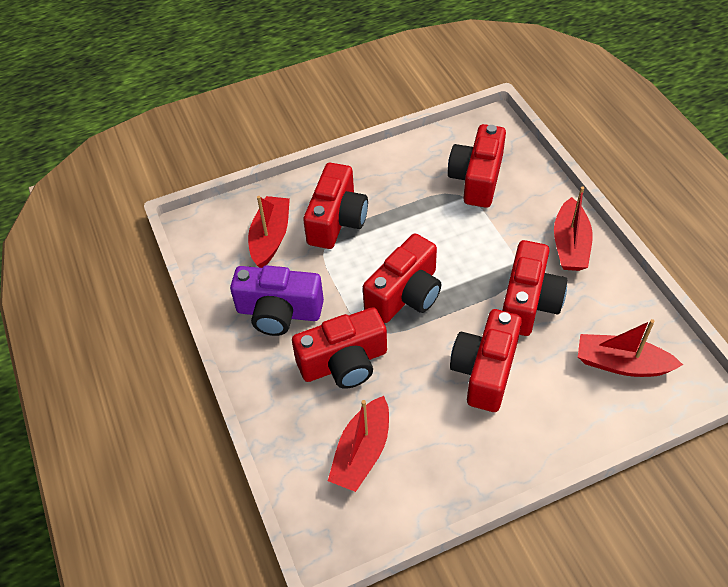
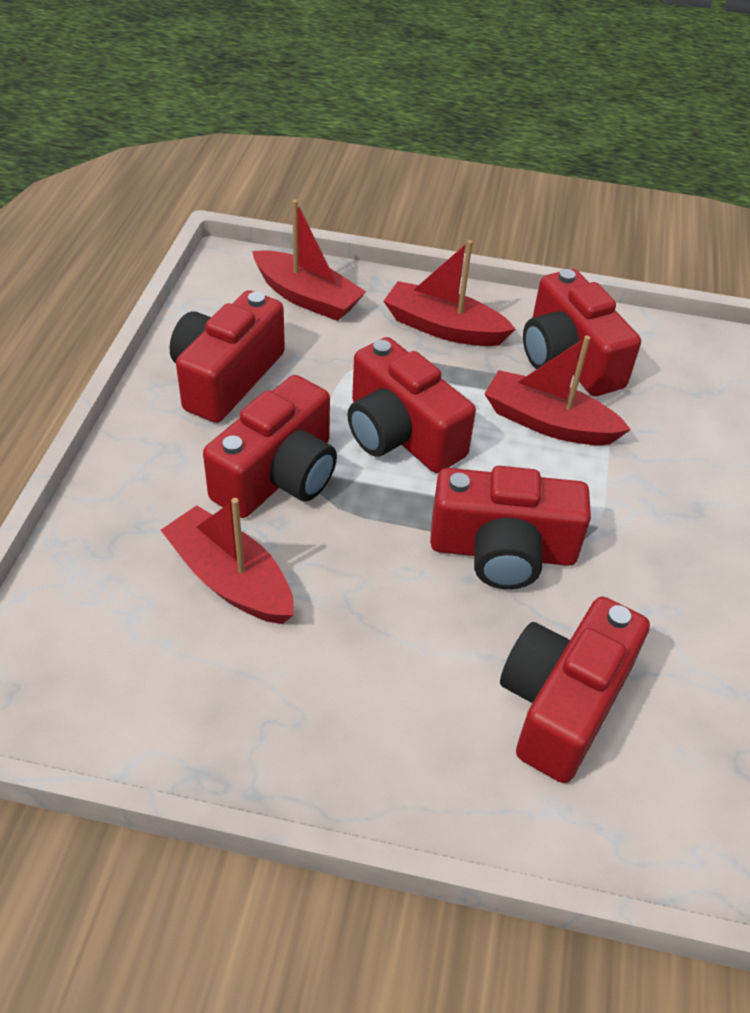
purple camera: [230,265,324,336] = 1 -> none = 0

